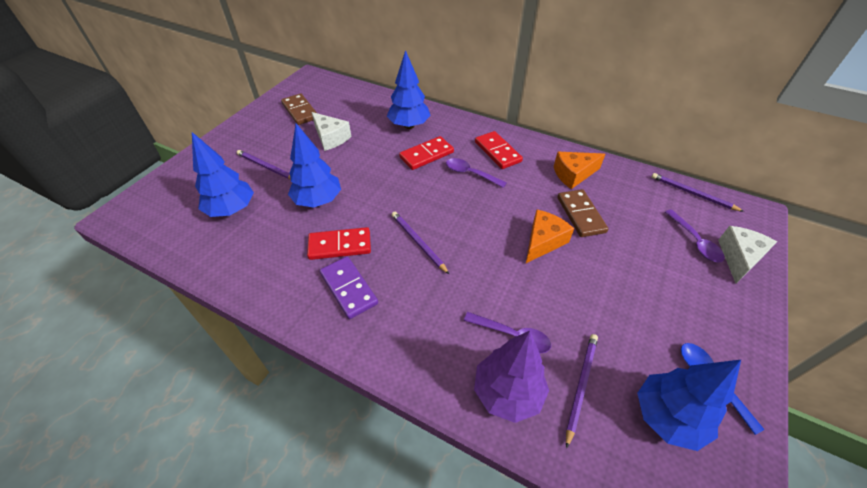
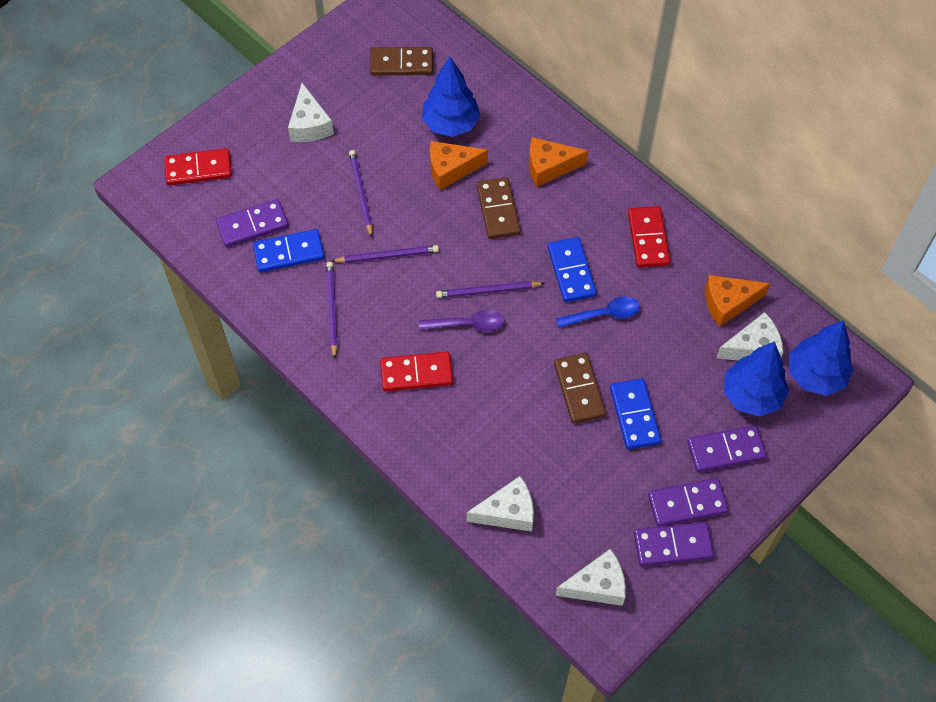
blue domino: none = 0 -> [253,229,325,272] [548,237,597,302] [610,378,661,450] = 3
blue tree: [192,132,254,217] [288,123,341,208] [387,50,431,129] [637,360,741,451] = 4 -> [422,57,480,137] [724,341,789,417] [789,320,854,396] = 3
brown domino: [281,93,317,125] [557,189,608,237] = 2 -> [370,47,433,76] [477,177,521,239] [554,353,606,424] = 3
orange cheese: [526,210,574,263] [554,152,605,189] = 2 -> [430,141,488,190] [529,137,588,187] [705,275,770,327] = 3
purple domino: [320,256,378,319] = 1 -> [216,199,289,247] [634,522,714,566] [648,478,728,527] [687,425,766,472] = 4
purple spoon: [446,158,507,188] [464,312,551,354] [665,210,725,262] = 3 -> [419,310,505,332] = 1
purple tree: [474,331,549,423] = 1 -> none = 0
white cheese: [312,112,351,151] [718,226,777,284] = 2 -> [288,83,334,142] [467,476,534,532] [555,549,626,606] [716,312,783,361] = 4

